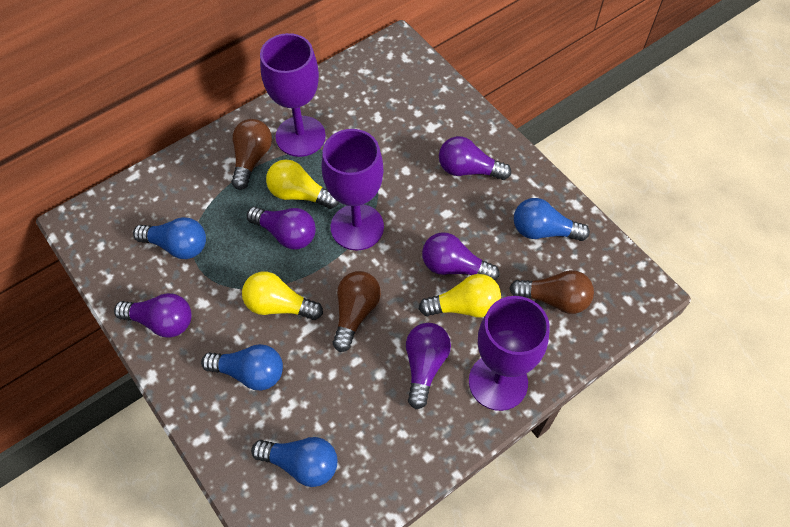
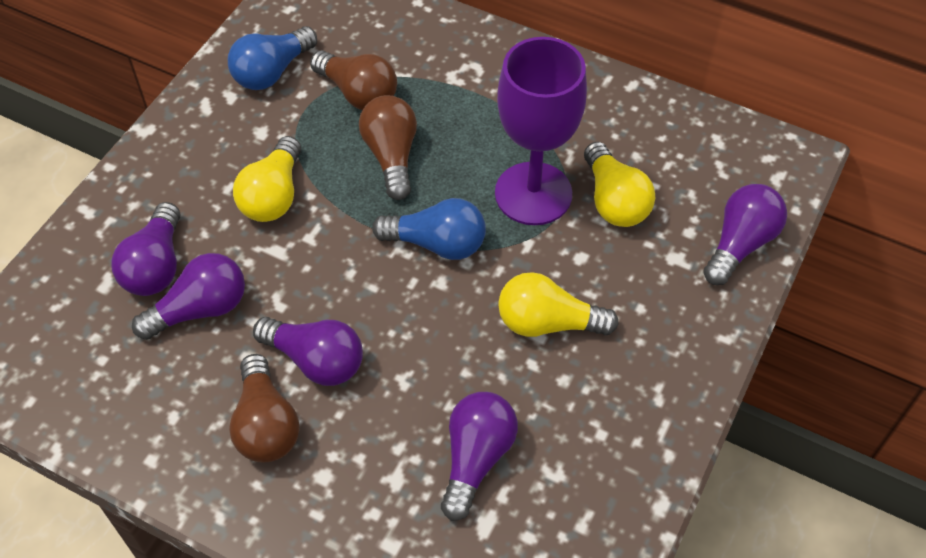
blue light bulb: [133,217,206,259] [201,344,283,391] [251,437,337,487] [514,198,590,241] = 4 -> [228,26,317,90] [372,198,486,260] = 2
purple goblet: [260,33,326,157] [322,129,384,251] [469,296,550,411] = 3 -> [495,37,587,225] = 1

